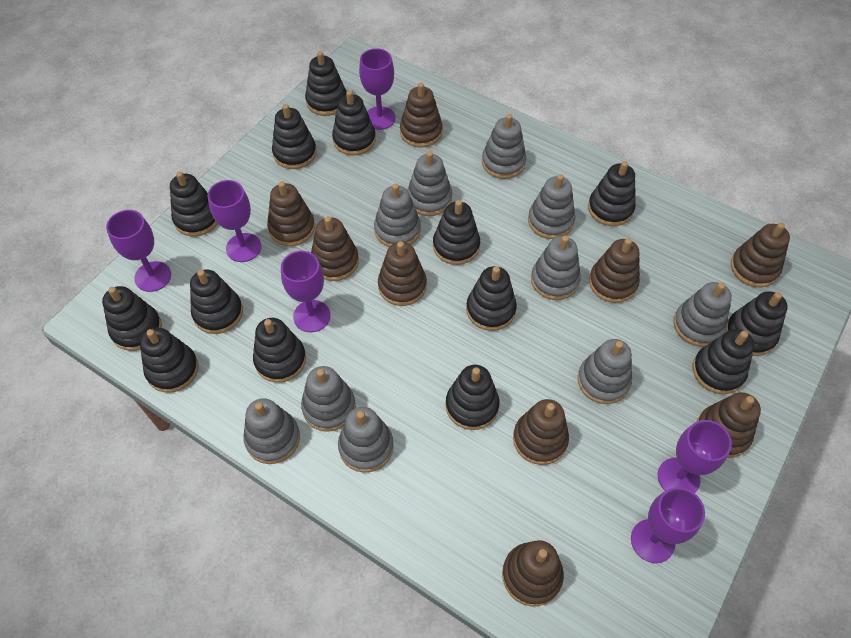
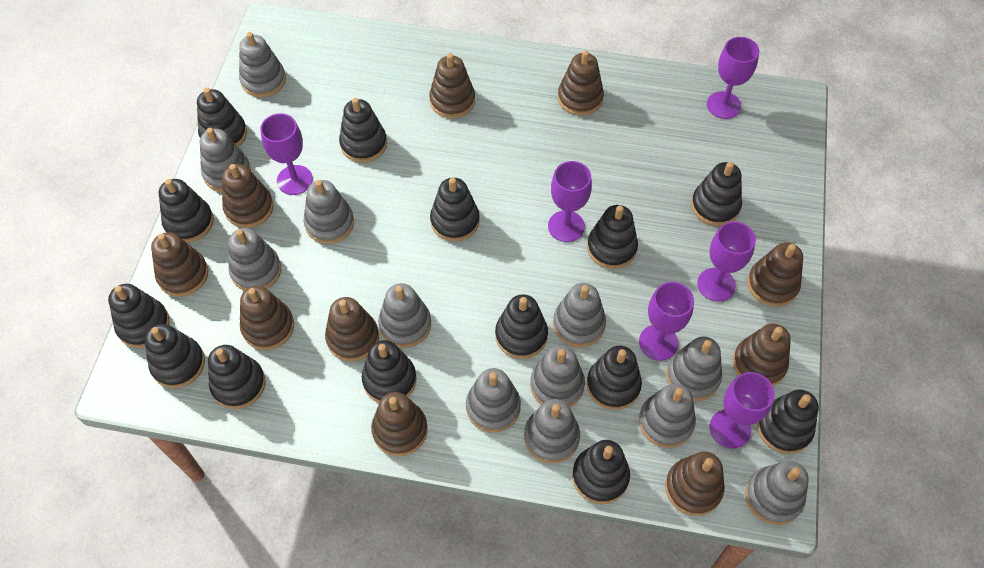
brown stacking toy: [267,181,315,246] [311,216,359,281] [378,241,427,306] [400,83,443,148] [502,540,564,607] [513,399,569,465] [589,238,640,303] [697,392,761,458] [731,223,790,287] = 9 -> [151,232,208,297] [222,164,273,228] [240,286,294,350] [325,297,379,361] [371,392,428,456] [429,53,475,118] [558,50,604,116] [665,452,724,516] [733,324,791,386] [747,242,803,307] = 10
grey stacking toy: [243,398,300,464] [301,366,356,432] [338,407,394,473] [374,183,421,247] [407,151,452,216] [482,114,526,179] [528,174,575,239] [531,236,581,300] [578,339,632,404] [673,282,732,347] = 10 -> [200,128,251,192] [228,228,281,291] [239,32,286,97] [304,180,354,244] [378,283,431,348] [466,368,521,433] [524,399,580,463] [530,345,585,407] [553,283,606,347] [639,383,696,448] [666,336,722,401] [745,461,809,525] = 12

